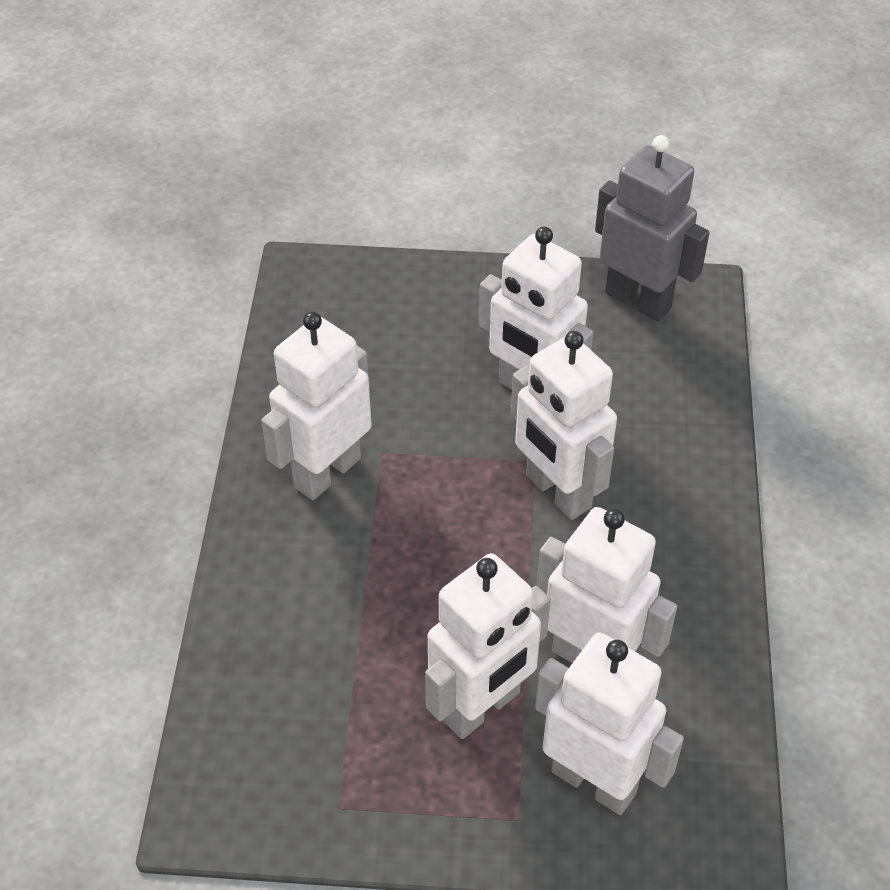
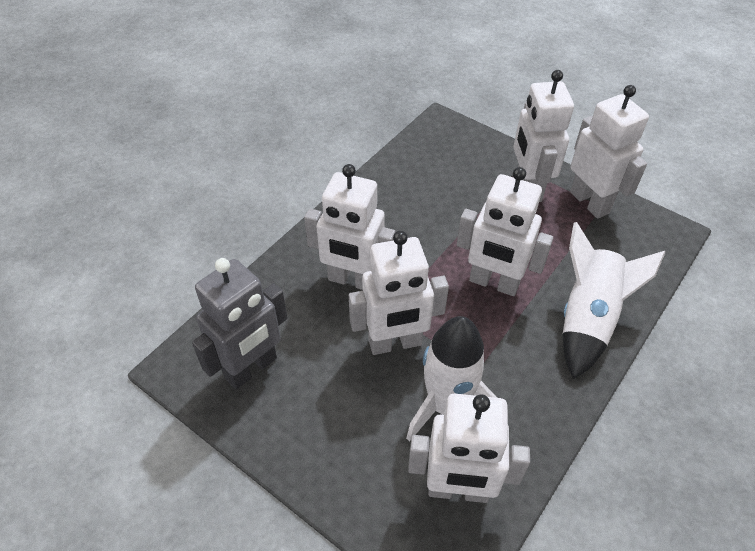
white rocket: none = 0 -> [406,316,497,442] [563,222,665,379] = 2

